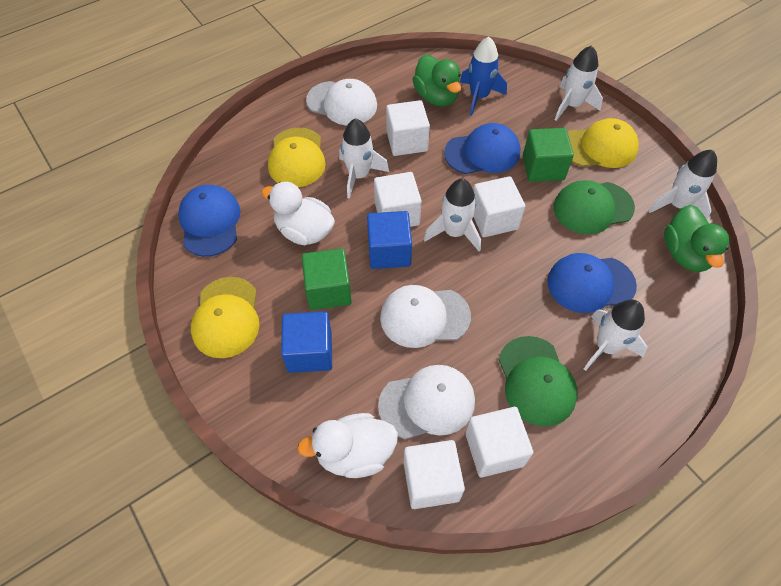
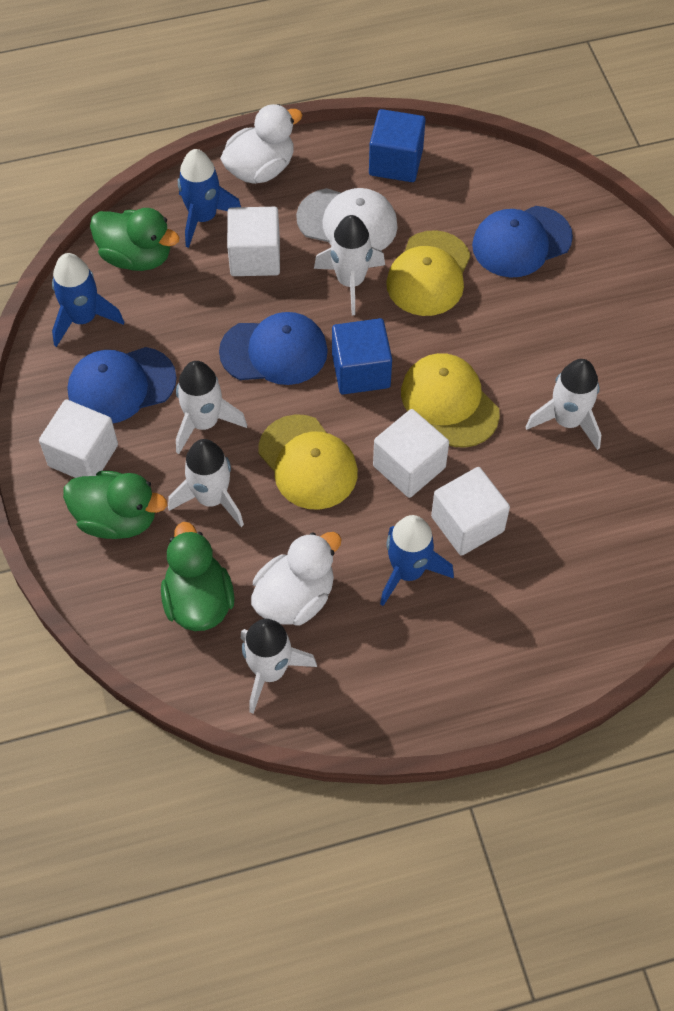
blue rocket: [460,37,507,116] = 1 -> [52,253,124,347] [178,149,241,248] [380,515,454,606] = 3
green cap: [498,336,578,427] [554,180,635,235] = 2 -> none = 0
green cube: [302,248,352,310] [523,128,574,182] = 2 -> none = 0
green duck: [412,54,461,106] [664,205,729,272] = 2 -> [63,471,167,539] [90,208,180,271] [161,522,234,631] = 3
white cap: [306,79,377,125] [378,365,475,439] [380,285,471,348] = 3 -> [296,188,398,251] = 1
white cube: [374,172,422,227] [386,100,430,156] [404,440,465,509] [465,407,533,478] [473,176,525,237] = 5 -> [39,400,118,478] [227,207,280,276] [373,409,449,498] [431,467,510,556] = 4

